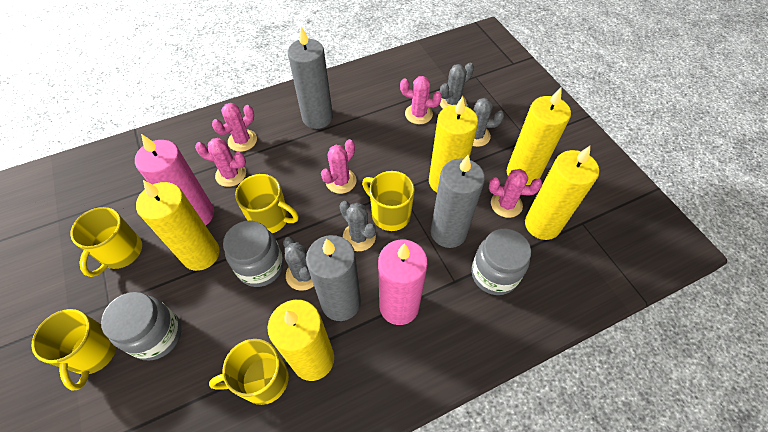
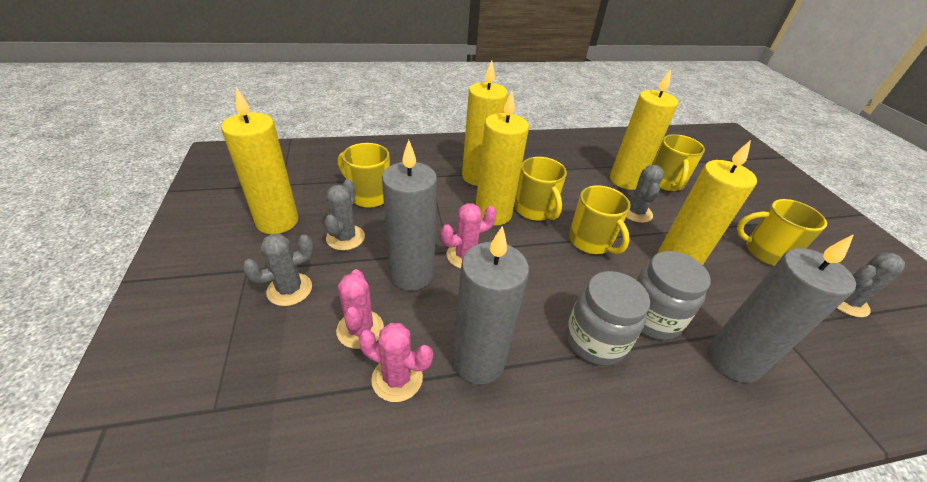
grey jar: [101,292,182,360] [223,221,284,287] [471,229,531,295] = 3 -> [566,271,650,366] [636,251,711,340] = 2
pink cactus: [195,138,246,187] [212,103,257,152] [321,139,356,194] [400,76,442,124] [489,169,542,218] = 5 -> [336,269,384,349] [359,323,433,402] [441,203,497,268] = 3
pink candle: [135,134,214,225] [378,240,428,325] = 2 -> none = 0

